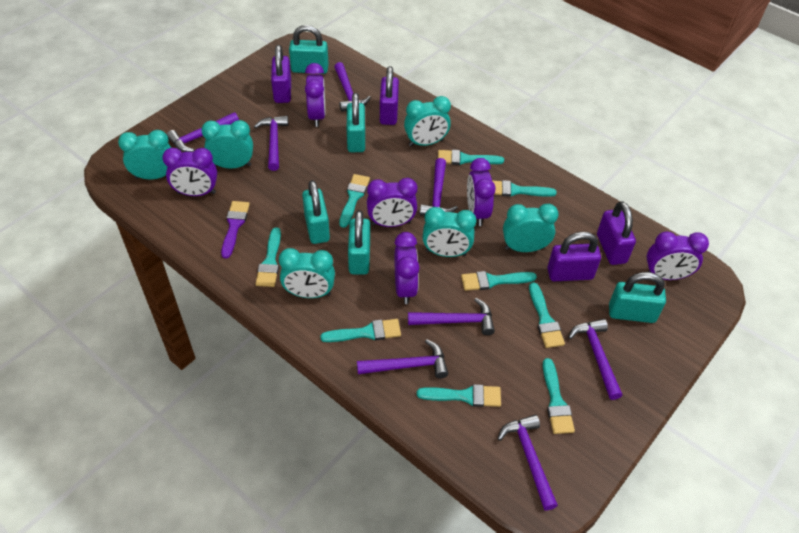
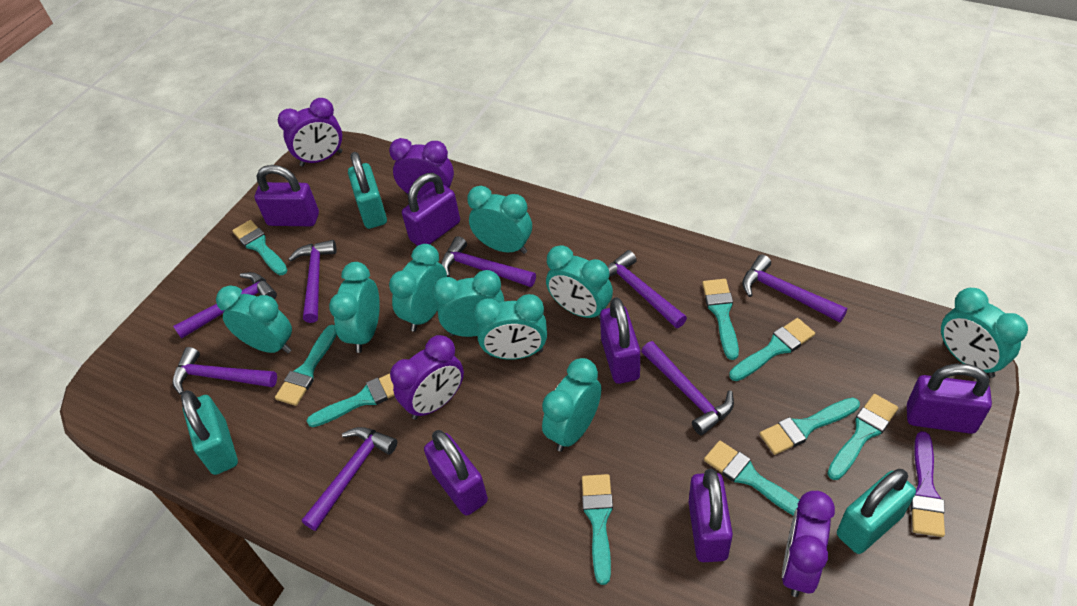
purple clock: [162,148,217,196] [305,63,325,127] [367,178,417,227] [394,232,420,304] [467,158,496,226] [647,232,709,280] = 6 -> [278,98,342,167] [389,138,454,198] [390,335,464,419] [782,491,835,597] = 4
purple padlock: [271,45,291,103] [380,66,399,125] [547,232,601,281] [597,201,636,265] = 4 -> [255,165,319,226] [402,173,460,246] [424,430,488,516] [600,297,640,384] [689,469,733,562] [907,364,992,434] = 6
turquoise clock: [118,130,171,179] [201,120,253,169] [279,248,335,298] [404,96,451,146] [423,207,476,257] [503,204,559,252] = 6 -> [216,285,292,353] [329,262,380,353] [389,244,447,332] [433,270,505,337] [467,186,532,254] [473,294,547,360] [542,358,601,452] [546,245,613,320] [941,288,1028,378] = 9
turquoise padlock: [289,25,329,74] [302,180,330,244] [347,93,365,152] [348,210,370,275] [609,272,666,323] = 5 -> [181,390,238,475] [348,152,387,229] [837,469,916,554] = 3

